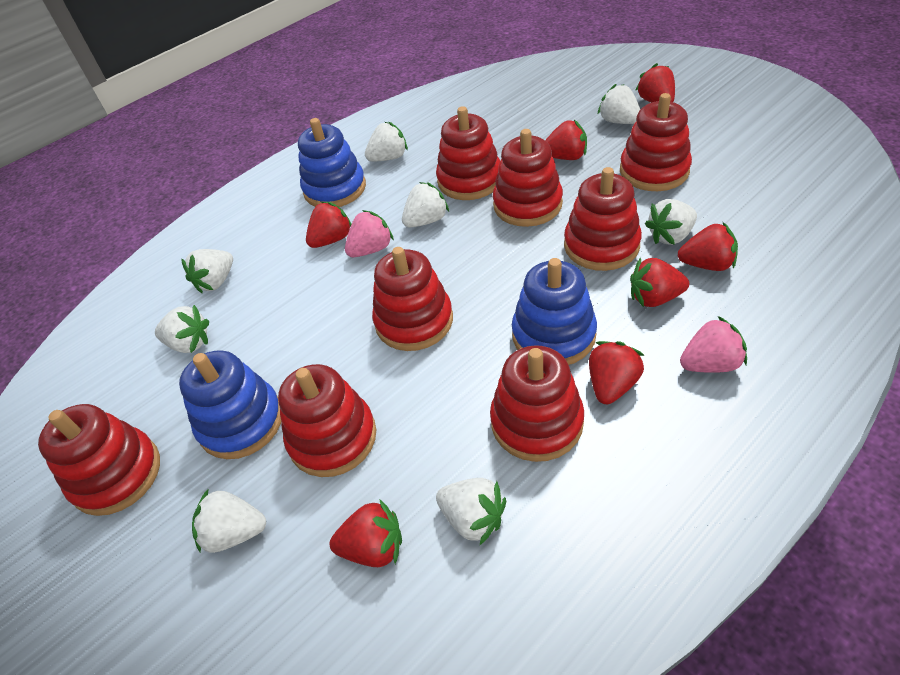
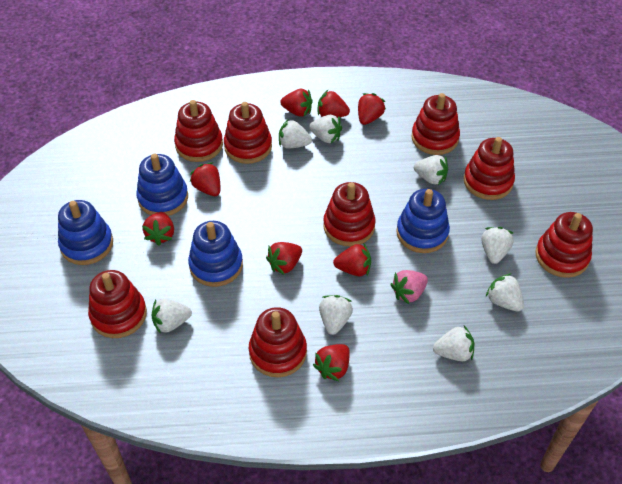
blue stacking toy: [179,350,281,459] [298,118,366,207] [512,258,597,365] = 3 -> [58,200,113,265] [136,154,188,216] [188,221,243,287] [396,189,450,253] = 4
pink strawberry: [345,210,394,257] [680,316,747,373] = 2 -> [390,270,428,304] = 1
red strawberry: [306,202,351,248] [329,499,402,567] [545,120,587,160] [589,341,644,404] [630,257,689,307] [635,63,675,103] [678,222,738,271] = 7 -> [142,212,174,246] [190,162,220,196] [266,242,302,275] [280,89,313,117] [313,344,350,381] [318,90,350,118] [333,244,371,276] [358,93,386,125] = 8

